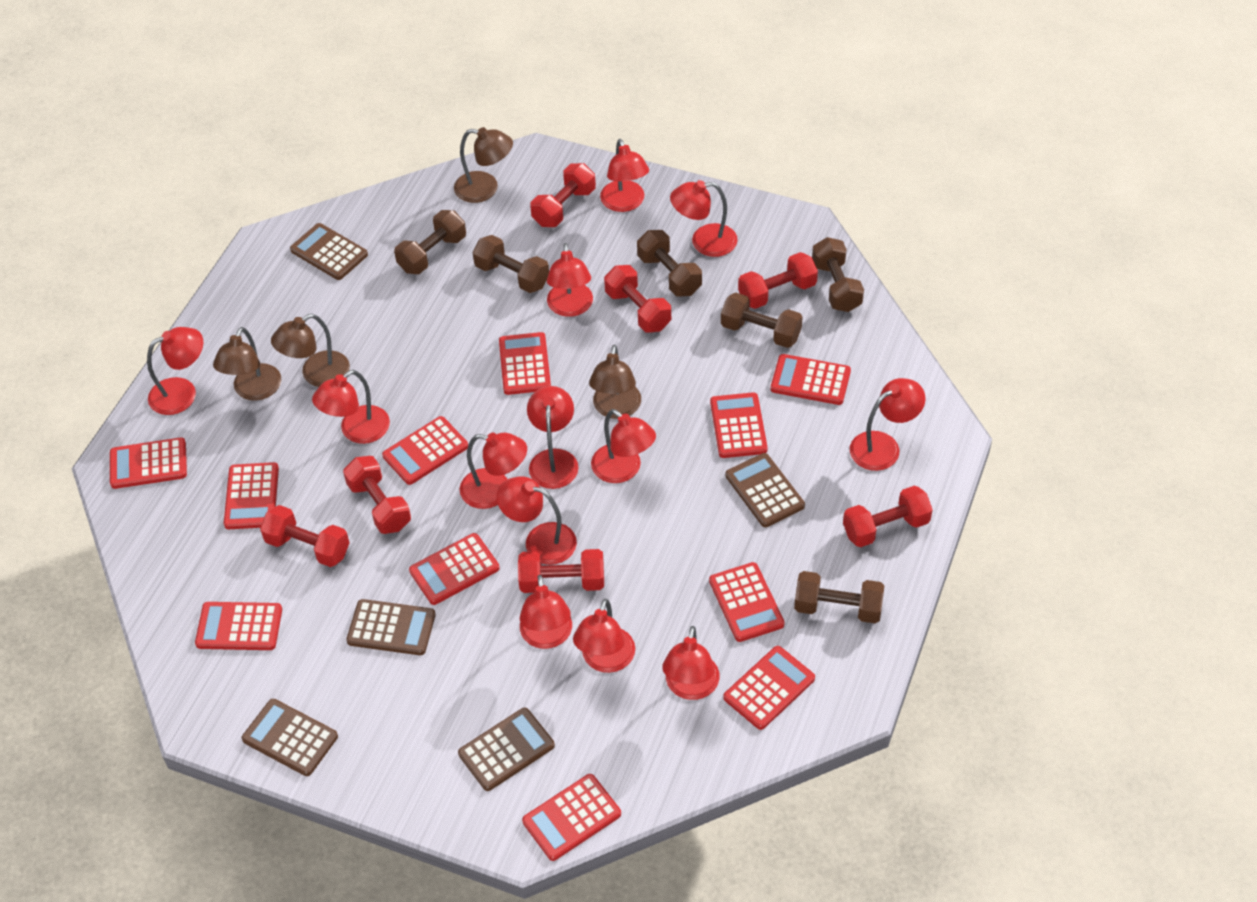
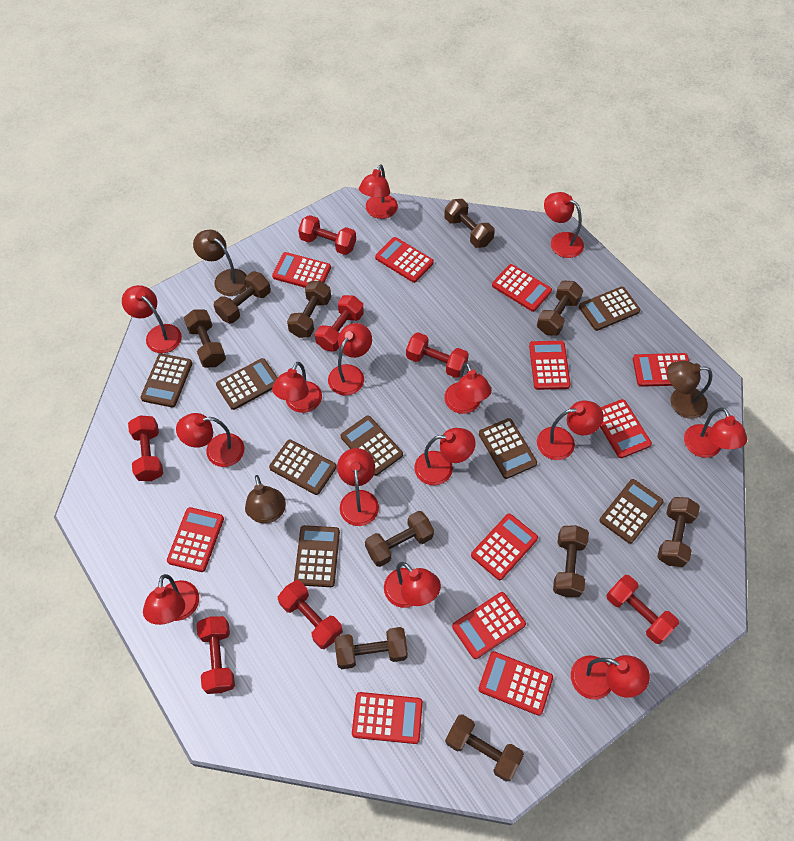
brown calculator: [242,699,338,776] [290,223,368,280] [346,599,436,655] [458,708,555,791] [725,453,805,527] = 5 -> [140,354,192,407] [216,358,278,410] [269,439,337,495] [294,525,340,587] [341,416,403,476] [479,418,537,479] [579,287,641,331] [599,479,664,544] = 8
brown dumbbell: [394,210,466,274] [472,235,549,293] [637,230,702,297] [721,293,803,348] [794,571,884,623] [812,237,864,312] = 6 -> [184,309,226,368] [214,272,271,323] [287,281,331,338] [335,627,408,669] [365,511,434,567] [444,199,495,248] [445,714,524,781] [537,281,583,336] [553,525,589,597] [657,497,700,567] = 10
brown lamp: [213,327,281,401] [271,314,350,387] [454,127,513,203] [589,345,641,419] = 4 -> [193,230,247,296] [245,475,286,524] [667,361,712,419] = 3
red lamp: [147,327,203,415] [312,370,390,444] [460,433,527,509] [496,476,577,565] [520,575,572,649] [527,386,579,489] [547,243,593,317] [573,599,635,673] [591,409,656,483] [600,139,649,212] [662,626,720,700] [670,180,737,257] [850,378,926,471] = 13 -> [122,285,182,353] [143,574,199,625] [176,413,245,467] [272,362,322,413] [328,323,372,396] [337,448,379,526] [359,164,398,219] [384,562,441,608] [414,428,476,485] [444,363,492,414] [537,400,604,460] [544,192,584,258] [571,655,650,700] [684,408,747,458] = 14

